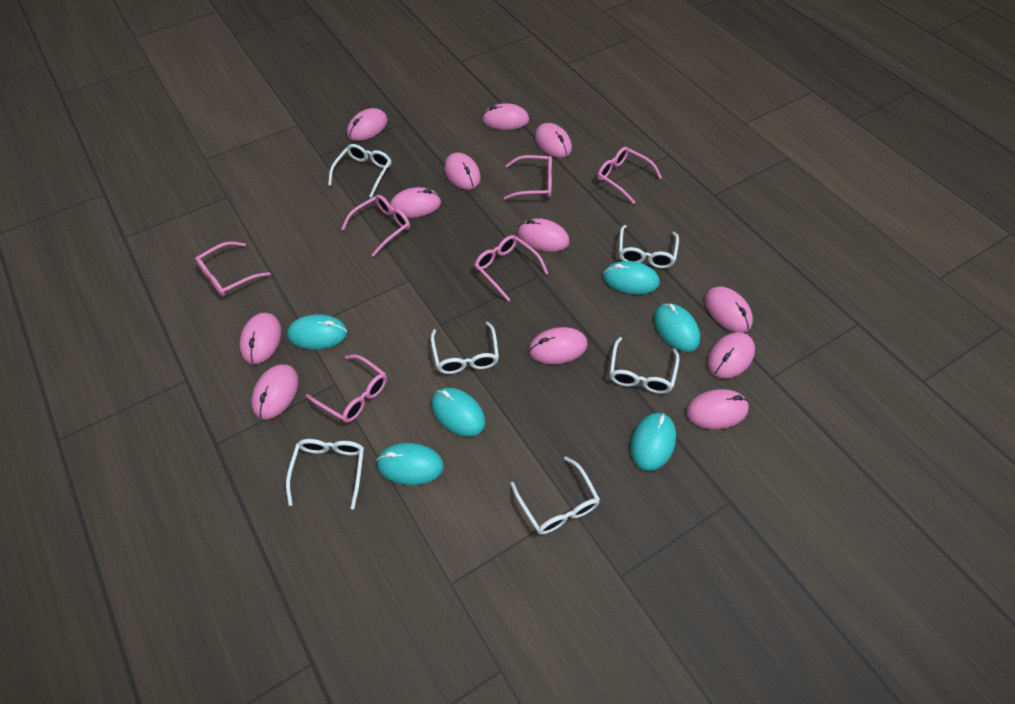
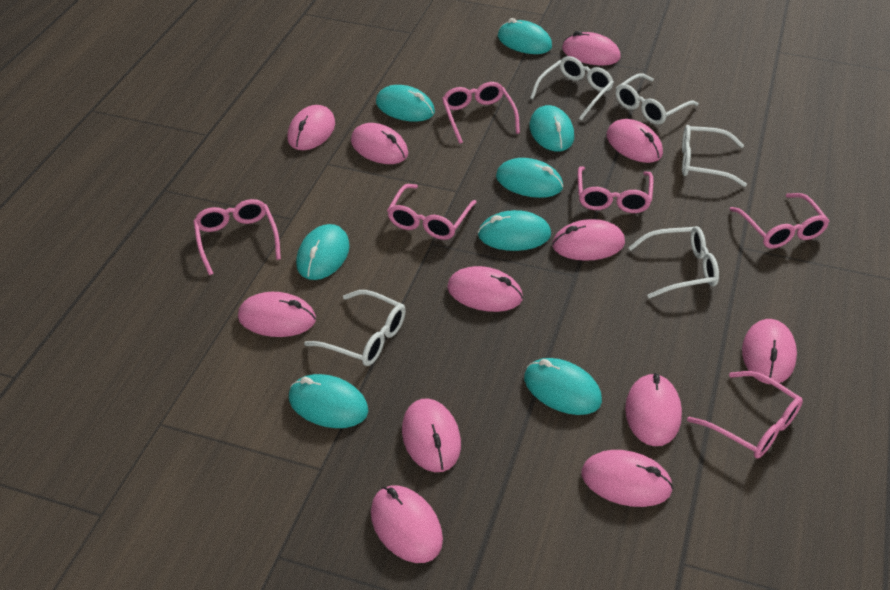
turquoise mouse: [287,314,347,350] [377,443,444,485] [432,388,486,437] [603,261,660,294] [630,413,676,471] [654,303,700,352] = 6 -> [289,374,368,428] [296,224,350,280] [376,85,435,122] [478,210,551,251] [496,158,563,198] [498,18,552,54] [524,358,602,415] [529,105,574,151] = 8
white glasses: [286,439,364,510] [328,144,392,198] [431,322,499,374] [510,456,600,535] [610,337,679,394] [619,225,679,268] = 6 -> [304,290,406,366] [530,56,614,120] [616,73,698,125] [628,226,719,299] [682,125,747,187] = 5

